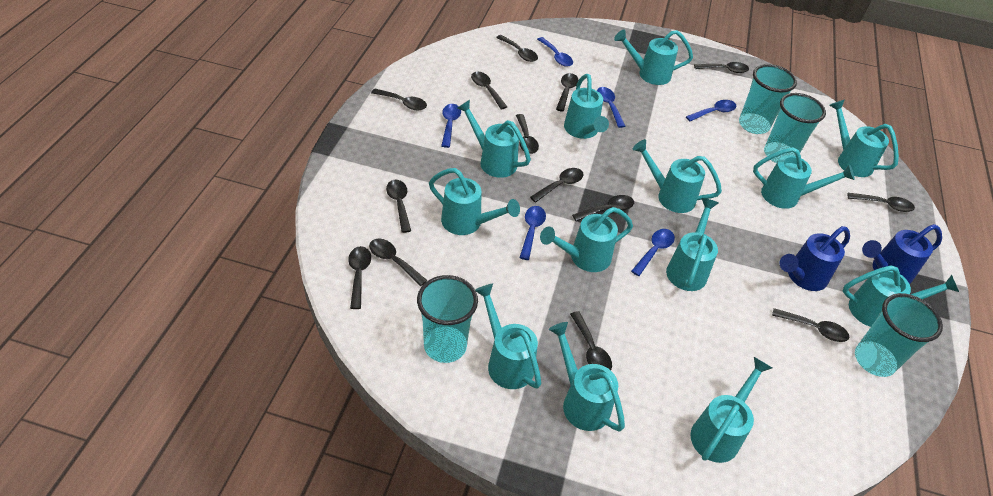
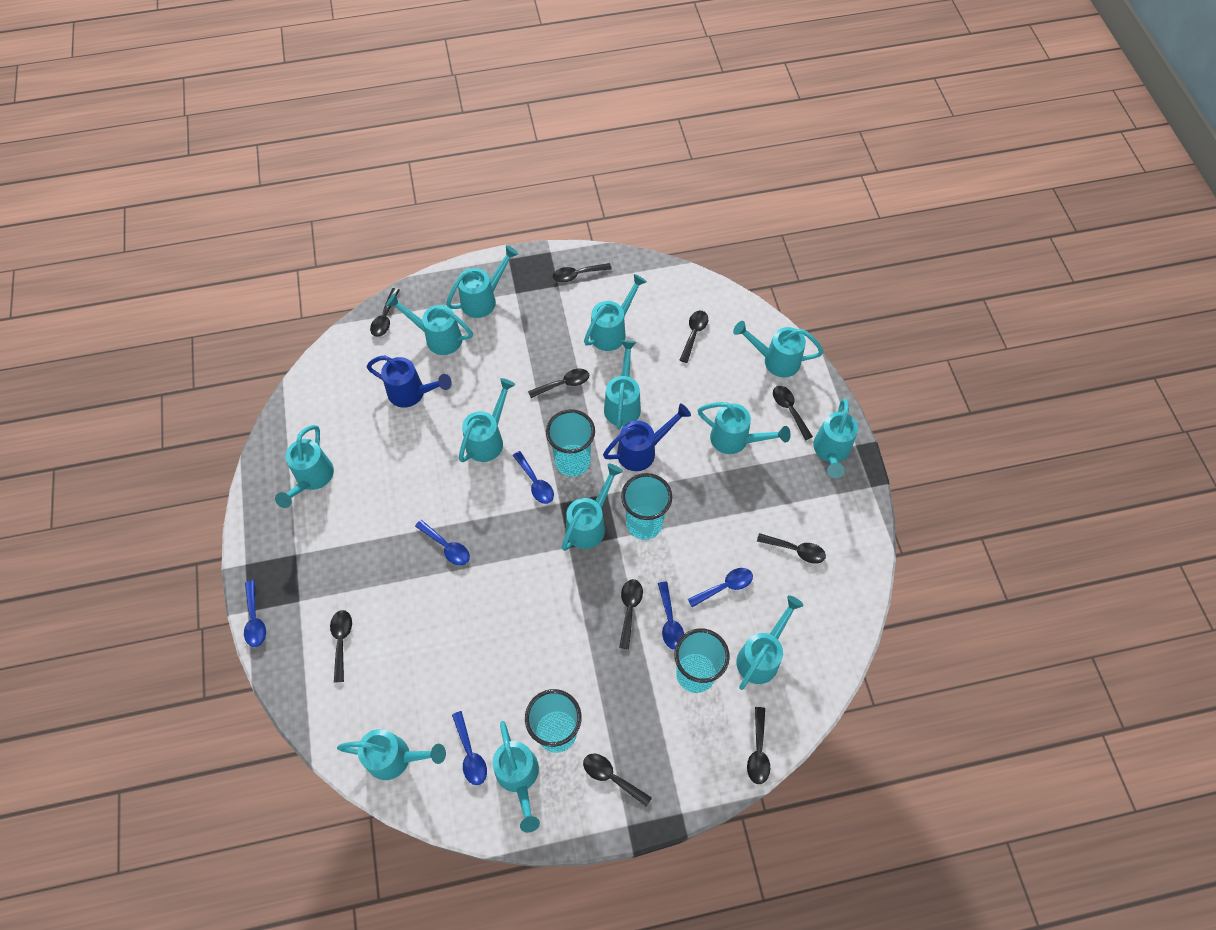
black spoon: [348,246,371,309] [369,239,427,286] [371,88,427,110] [386,180,411,233] [471,71,507,110] [496,35,538,62] [516,114,539,154] [530,168,584,203] [556,73,579,112] [570,311,612,370] [572,195,634,221] [694,62,749,73] [772,308,849,342] [848,193,915,212] = 14 -> [330,610,352,682] [370,288,400,337] [528,369,589,398] [553,263,612,282] [583,754,652,807] [619,579,643,649] [679,311,708,363] [747,707,770,784] [757,533,826,563] [773,386,813,440] = 10

